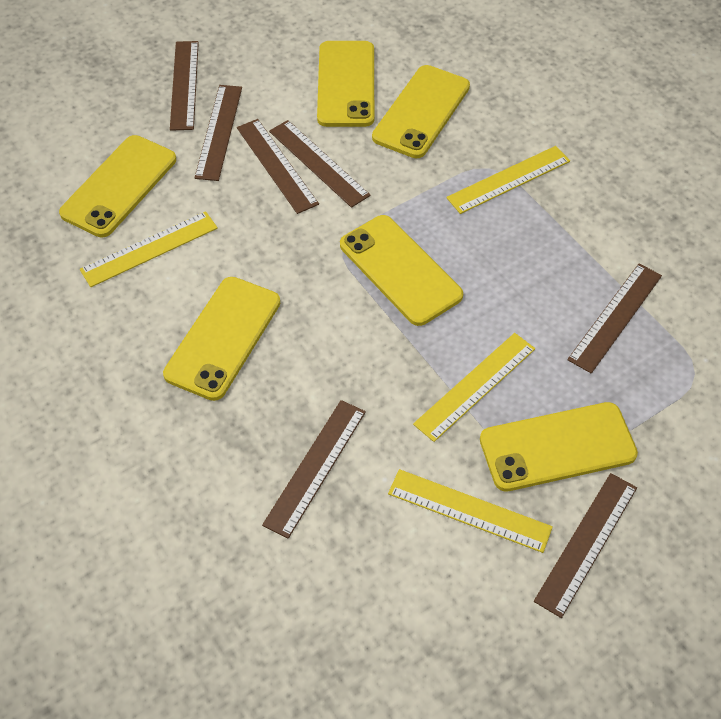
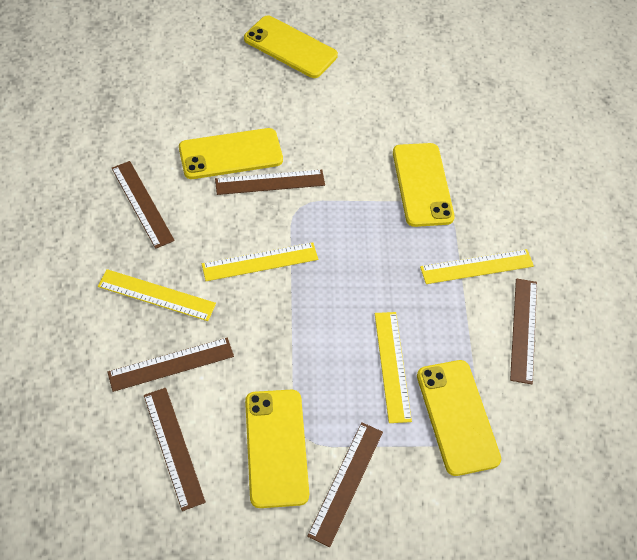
brown ruler: [170,41,199,131] [194,85,242,181] [237,119,319,214] [262,400,366,539] [269,120,371,208] [534,473,637,618] [567,264,662,373] = 7 -> [107,338,234,392] [112,161,175,249] [144,388,206,511] [215,170,325,195] [307,422,383,547] [510,279,537,384] = 6
yellow phone: [59,135,176,238] [163,277,280,401] [317,41,374,127] [340,215,463,326] [372,65,470,158] [480,402,638,491] = 6 -> [179,128,283,179] [244,16,338,78] [245,390,309,508] [393,143,455,227] [417,360,501,476] = 5

